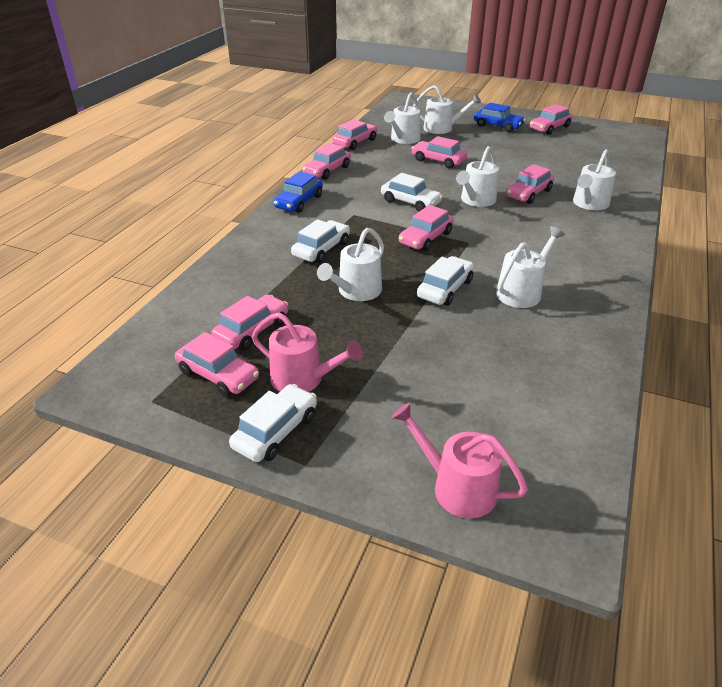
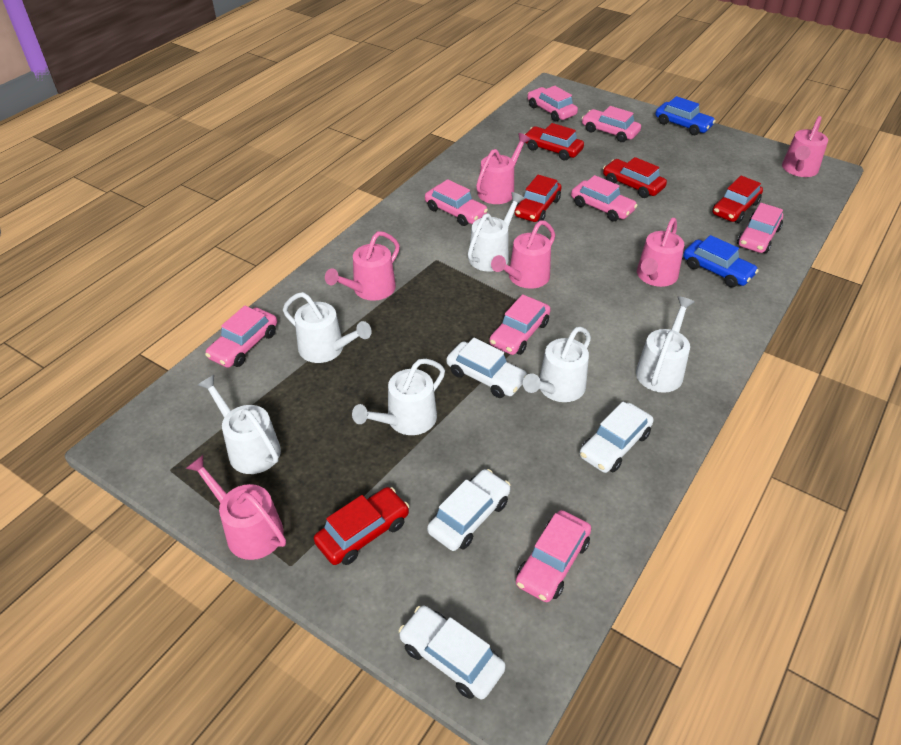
pink watering can: [252,312,363,392] [391,402,528,518] = 2 -> [185,455,286,560] [325,231,400,301] [476,133,531,204] [491,220,555,289] [637,218,684,287] [782,116,828,177] = 6
red car: none = 0 -> [314,487,409,565] [515,175,561,222] [524,123,584,161] [603,157,667,198] [712,176,763,223] = 5

